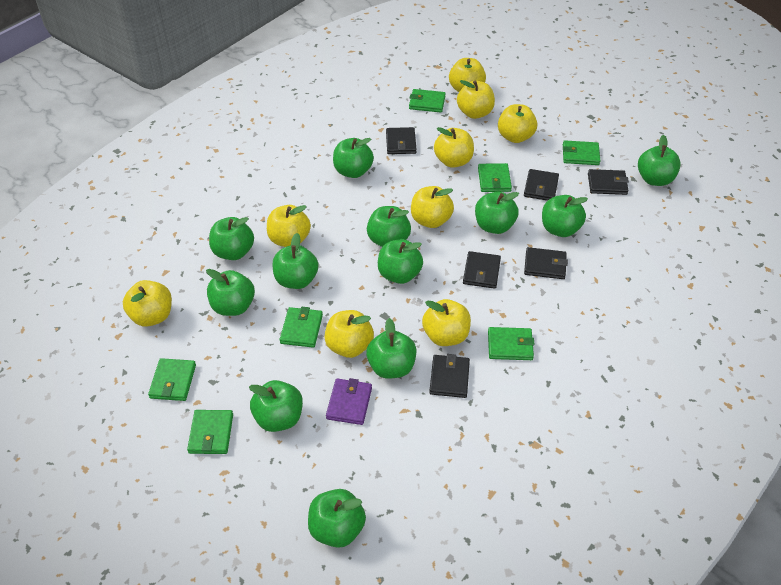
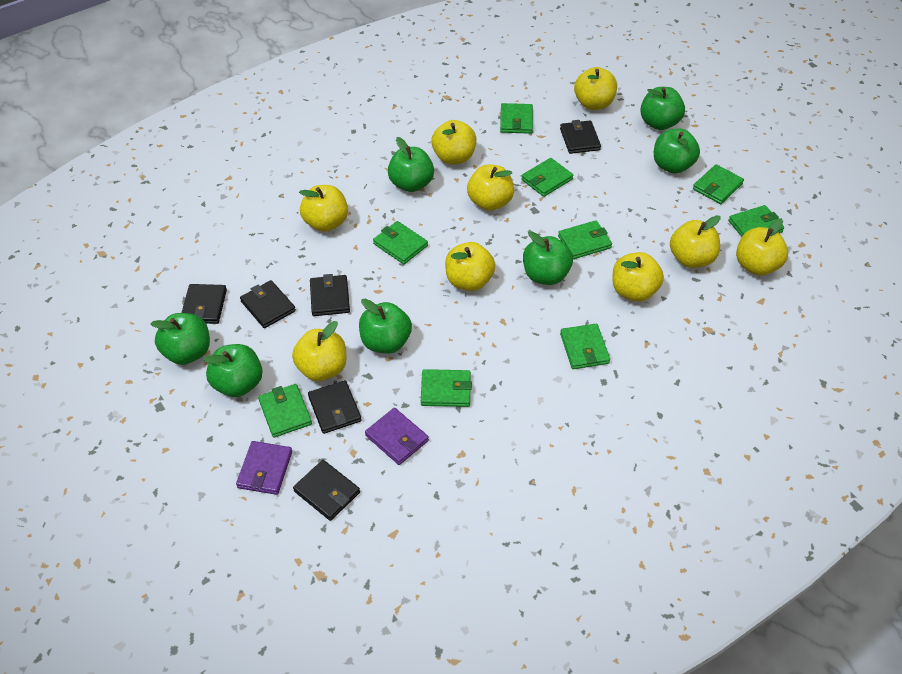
green apple: [206,269,255,316] [209,217,254,260] [249,380,303,432] [272,233,318,289] [308,489,366,548] [333,138,374,178] [366,318,417,379] [367,206,411,247] [378,239,423,284] [475,192,519,234] [542,195,588,237] [638,135,681,186] = 12 -> [151,313,210,365] [204,344,263,397] [359,299,412,353] [388,137,434,192] [523,231,573,285] [640,87,685,130] [654,129,700,173] = 7
green wallet: [148,358,196,401] [187,410,233,454] [280,307,323,348] [409,89,446,113] [478,163,512,192] [488,327,535,360] [563,140,600,165] = 7 -> [258,384,312,438] [373,221,428,264] [421,369,472,407] [500,103,533,134] [521,158,573,197] [558,220,612,259] [560,324,610,369] [693,164,744,204] [729,205,784,237] = 9
purple wallet: [326,378,372,425] = 1 -> [236,441,292,495] [365,408,429,465] = 2

